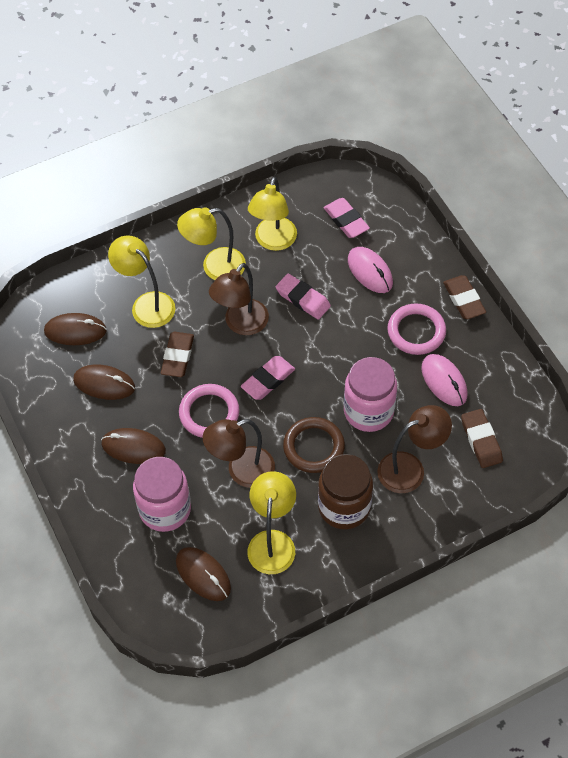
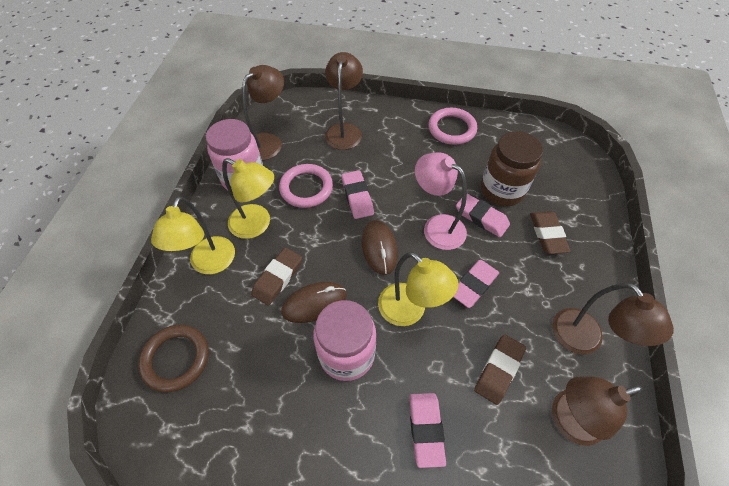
brown lamp: [203,419,275,488] [209,263,269,335] [377,405,452,493] = 3 -> [242,65,284,161] [325,52,363,150] [552,283,674,355] [552,377,643,446] = 4
brown mouse: [44,313,107,345] [73,364,135,400] [101,428,166,464] [176,547,231,601] = 4 -> [281,282,347,323] [362,220,398,275] = 2
pink eraser: [241,356,295,400] [276,274,331,319] [324,198,370,238] = 3 -> [342,170,374,219] [409,393,446,468] [454,260,499,308] [456,194,510,237] = 4
pink lamp: none = 0 -> [415,152,467,250] = 1
pink mouse: [348,247,393,293] [421,354,468,406] = 2 -> none = 0
yellow lamp: [108,235,176,328] [177,207,246,280] [247,471,296,574] [248,177,297,251] = 4 -> [151,196,235,274] [222,158,274,239] [378,252,459,326] = 3

